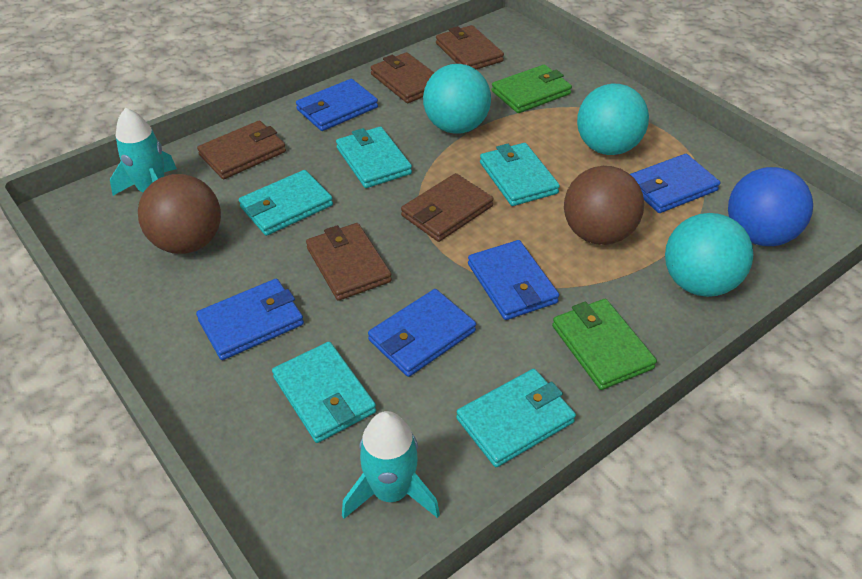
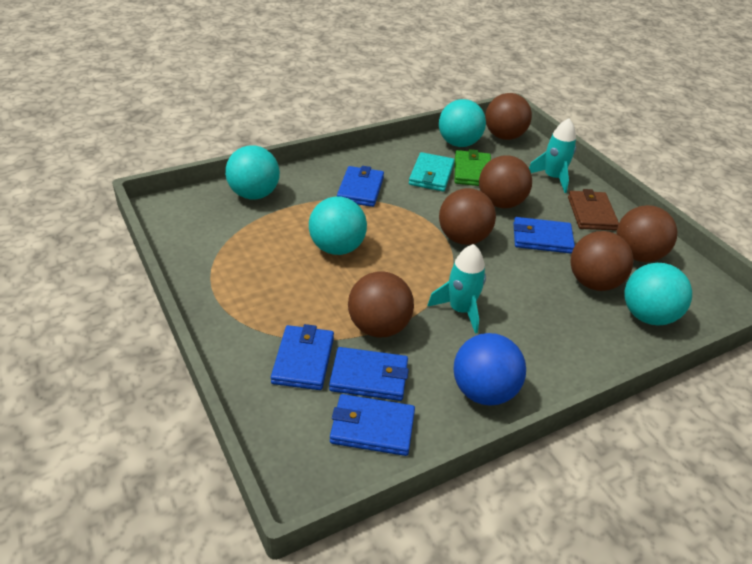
brown ball: [138,174,221,254] [564,166,644,245] = 2 -> [348,271,414,338] [439,188,496,245] [479,155,532,208] [485,93,532,140] [570,231,634,291] [617,205,677,262] = 6
brown wallet: [197,121,286,179] [306,223,392,301] [371,52,434,103] [401,173,494,242] [436,25,504,69] = 5 -> [568,189,619,231] = 1
green wallet: [492,64,572,113] [552,299,657,390] = 2 -> [455,149,491,186] = 1
turquoise ball: [423,64,491,134] [577,84,649,155] [665,213,753,297] = 3 -> [225,145,280,200] [309,197,367,255] [439,99,486,147] [625,263,692,326] = 4
turquoise wallet: [239,170,333,236] [272,342,376,443] [336,127,412,188] [456,369,576,467] [480,143,560,206] = 5 -> [409,152,455,191] = 1

